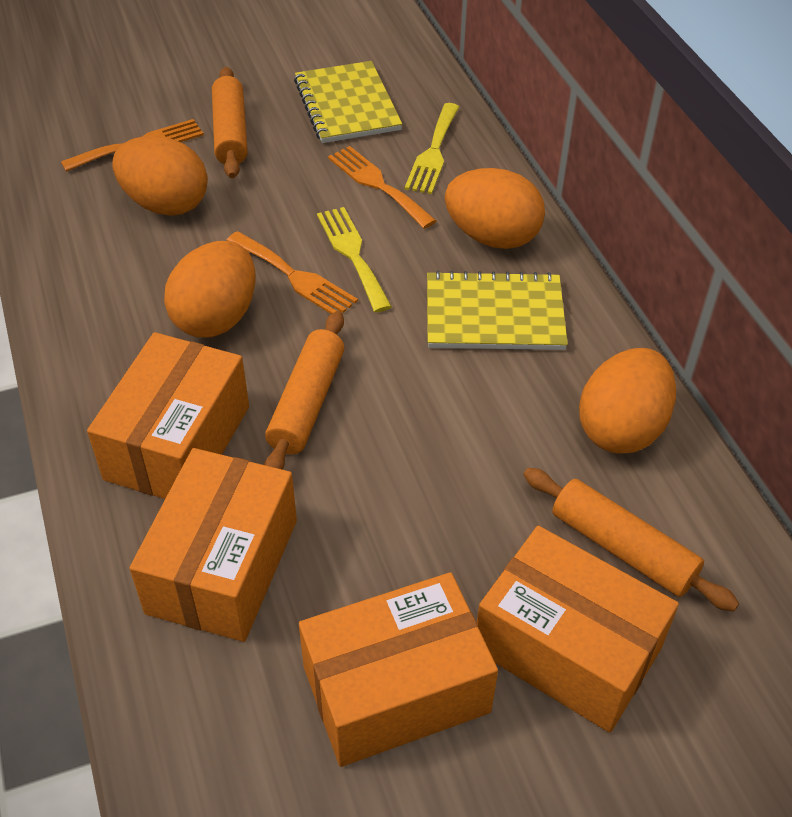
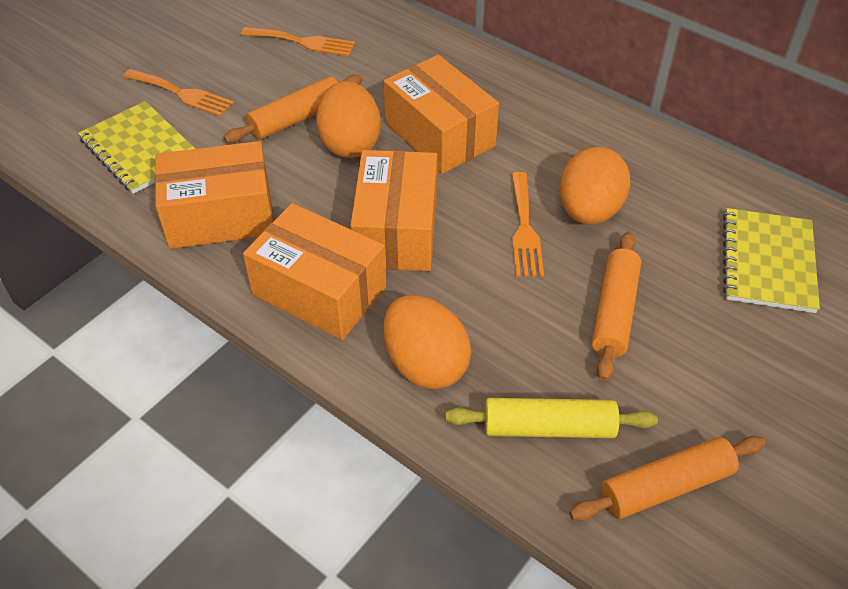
orange egg: [112,136,208,216] [164,241,256,338] [445,168,545,249] [579,348,676,454] = 4 -> [316,81,381,158] [383,295,471,389] [560,147,631,225] = 3
yellow fork: [317,207,392,312] [405,103,459,194] = 2 -> none = 0
yellow rolling pin: none = 0 -> [445,398,658,438] = 1

